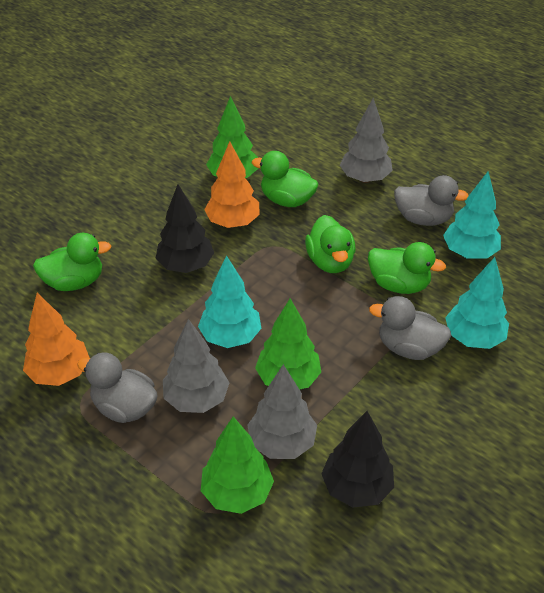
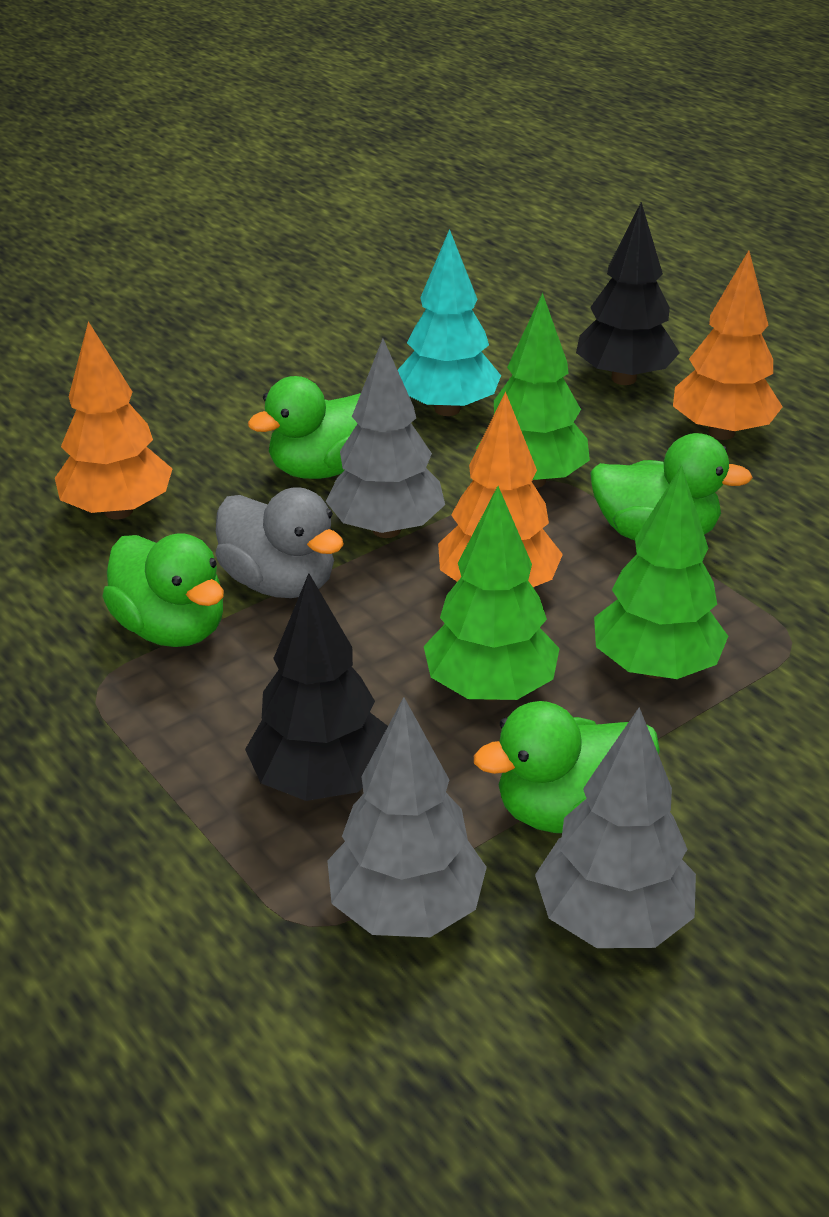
grey duck: [77,353,157,423] [369,296,451,360] [394,175,469,226] = 3 -> [215,487,344,598] = 1
orange tree: [23,293,89,386] [204,141,260,228] = 2 -> [55,321,172,520] [438,392,563,587] [673,250,783,440] = 3
turquoise tree: [198,255,261,348] [443,172,501,258] [445,257,509,349] = 3 -> [398,229,501,416] = 1

